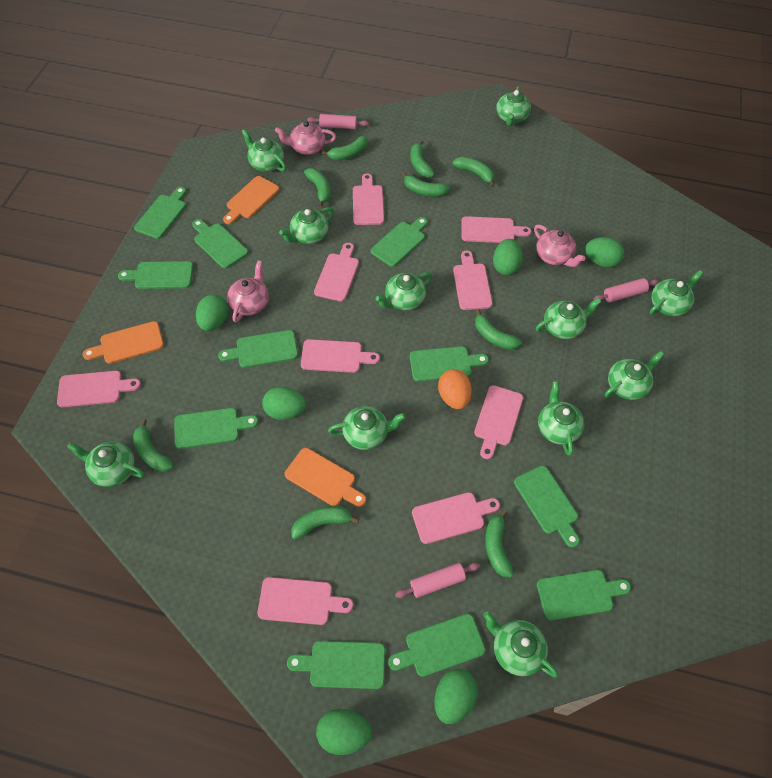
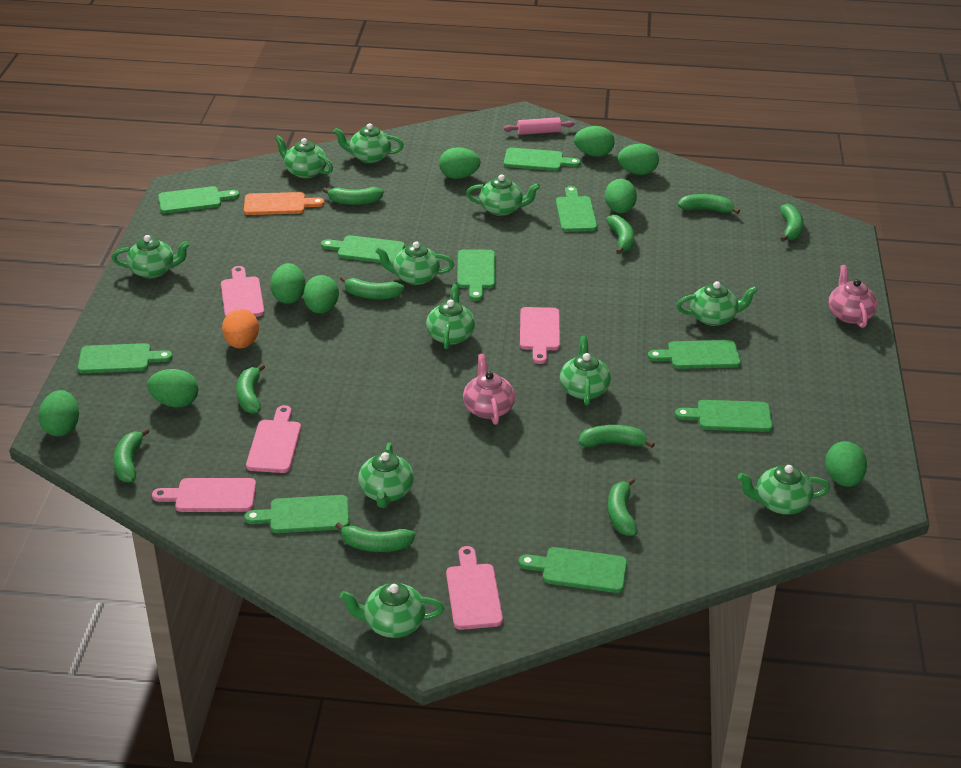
green banana: [133,419,174,472] [291,506,359,540] [304,168,331,207] [322,136,368,160] [402,172,450,196] [410,140,435,178] [452,157,495,187] [475,309,522,350] [485,509,514,578] = 9 -> [113,428,150,482] [236,364,265,414] [323,187,384,205] [335,522,415,552] [340,276,405,299] [579,425,655,448] [606,215,635,254] [608,477,638,536] [678,194,740,214] [780,204,804,241] = 10
green cutting board: [118,261,193,289] [134,187,186,239] [174,408,258,449] [192,219,248,269] [218,330,298,368] [287,641,385,689] [371,217,428,267] [388,614,485,677] [410,346,489,382] [514,466,580,548] [537,570,631,621] = 11 -> [77,343,173,373] [158,186,239,214] [244,495,349,533] [321,235,405,263] [457,249,495,301] [504,148,581,171] [519,547,627,593] [556,186,597,232] [648,340,741,369] [675,400,773,432] = 10
green egg: [196,294,229,331] [262,387,307,420] [316,709,372,755] [434,669,478,724] [493,239,523,275] [585,237,625,267] = 6 -> [38,390,79,436] [147,369,198,407] [270,263,306,304] [303,275,339,313] [439,147,481,179] [574,126,615,157] [605,179,637,213] [618,144,659,175] [825,441,867,487] = 9
orange cutting board: [83,321,164,364] [223,176,279,224] [285,448,366,507] = 3 -> [244,192,325,215] = 1
pink cutting board: [57,371,141,407] [258,577,353,625] [301,339,380,373] [314,243,359,302] [353,173,384,225] [412,492,500,544] [453,250,493,310] [461,216,531,243] [474,385,523,459] = 9 -> [152,478,256,512] [221,266,264,317] [246,405,301,473] [446,546,503,630] [520,307,560,364] = 5
pink rolling pin: [307,114,369,129] [395,563,480,598] [594,278,659,303] = 3 -> [504,117,575,135] = 1
pink teapot: [227,261,269,323] [275,121,336,155] [534,225,585,267] = 3 -> [463,354,515,425] [829,265,878,328] = 2

